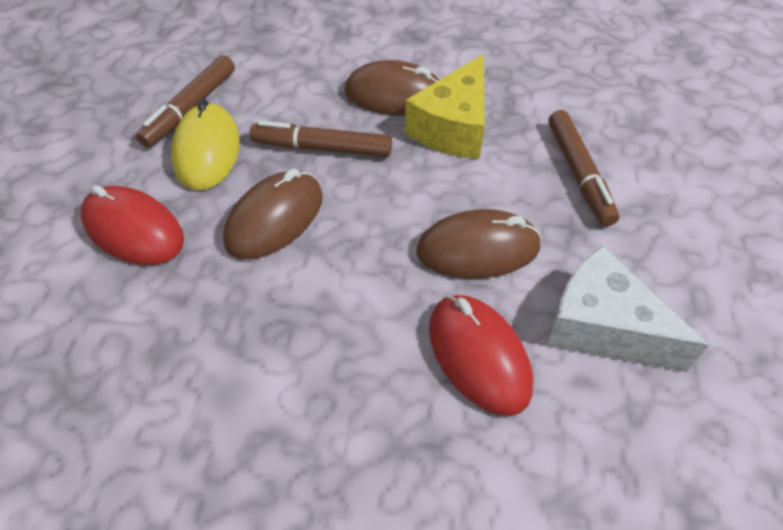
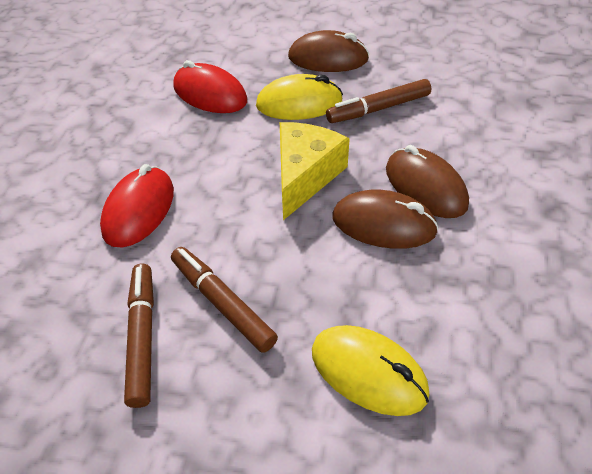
white cheese: [546,246,709,372] = 1 -> none = 0
yellow mouse: [171,99,240,190] = 1 -> [256,74,343,120] [312,325,429,416] = 2

